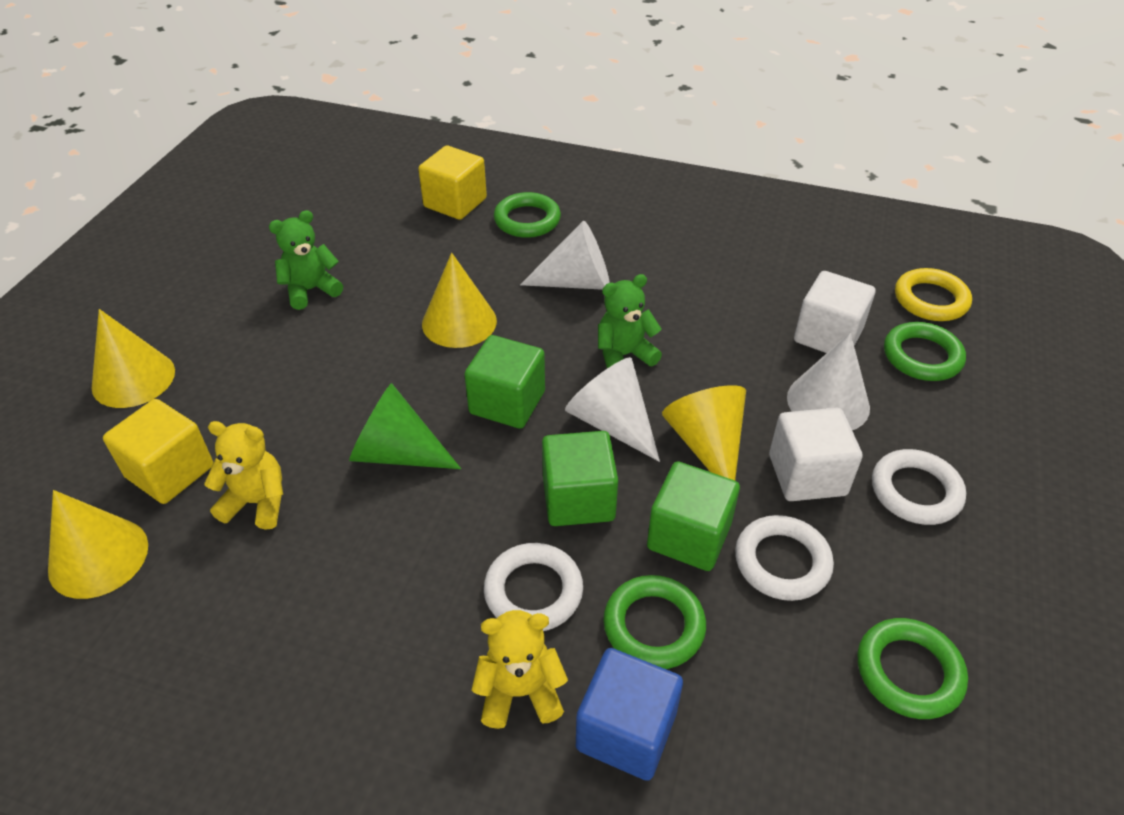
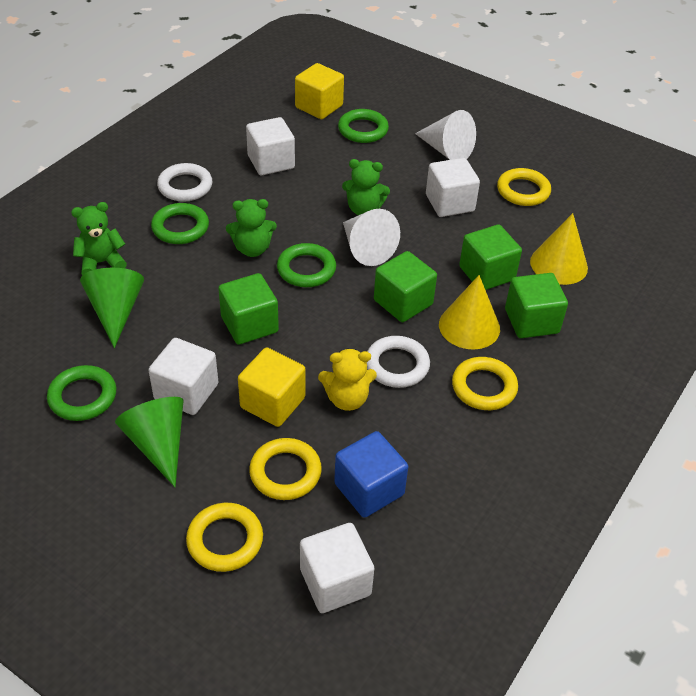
green cone: [349,383,461,469] = 1 -> [80,268,144,348] [115,397,184,487] = 2
green cube: [465,335,545,429] [542,431,618,526] [647,461,740,571] = 3 -> [218,273,279,345] [374,251,437,322] [459,225,522,290] [505,273,568,338] = 4
green teddy bear: [269,210,343,310] [598,274,662,368] = 2 -> [71,202,127,275] [226,199,277,257] [342,159,390,215] = 3
white cone: [520,221,610,290] [565,357,660,462] [787,332,870,430] = 3 -> [343,209,400,266] [415,110,476,160] = 2
white cube: [769,408,863,501] [794,271,875,353] = 2 -> [148,338,218,415] [246,117,295,175] [300,523,374,613] [426,158,480,217] = 4
white ring: [484,543,583,631] [735,515,834,601] [872,449,966,525] = 3 -> [157,163,213,202] [367,336,430,388] = 2
yellow cone: [48,490,148,599] [91,309,175,408] [422,253,497,348] [662,385,746,480] = 4 -> [439,275,500,350] [530,213,588,285] = 2
yellow ring: [895,268,972,321] = 1 -> [186,503,263,572] [249,438,322,500] [452,357,518,410] [497,168,551,206] = 4
yellow teddy bear: [204,421,283,530] [472,610,568,729] = 2 -> [318,348,377,411] = 1

